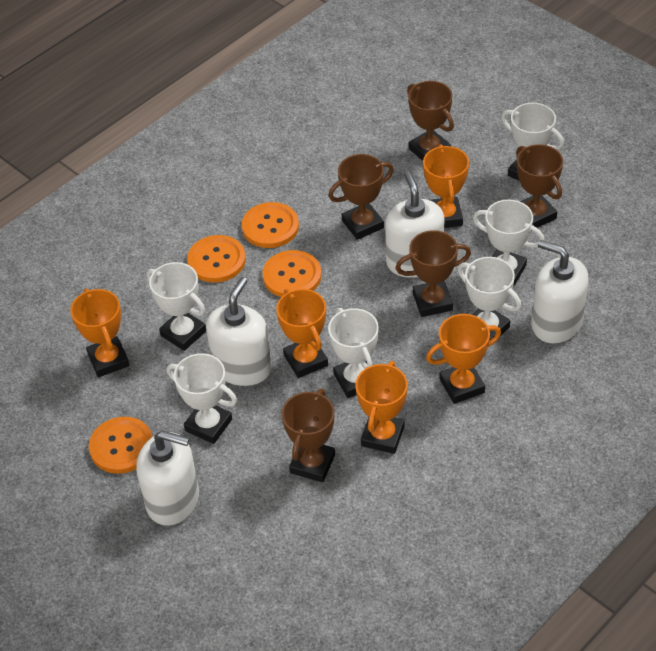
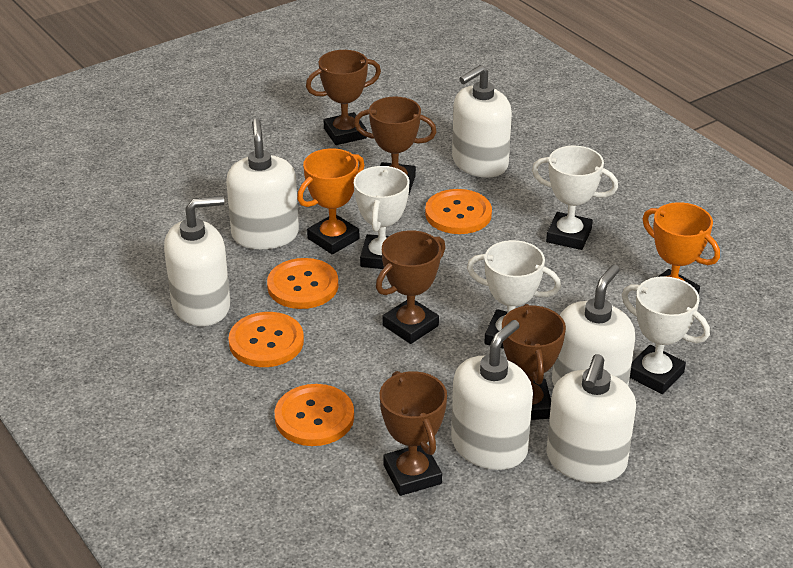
orange trophy: [70,288,130,377] [276,289,328,378] [355,361,408,454] [423,145,469,228] [426,314,501,404] = 5 -> [297,148,365,254] [643,202,720,294] = 2
white soap dispenser: [136,431,199,526] [206,277,272,386] [385,171,445,278] [531,240,589,343] = 4 -> [164,196,230,326] [226,119,299,249] [451,320,533,470] [452,65,512,178] [546,354,636,483] [552,265,635,386] = 6
white trophy: [147,262,206,351] [167,353,237,444] [328,308,379,398] [458,257,521,341] [473,199,544,287] [501,103,564,181] = 6 -> [354,166,410,269] [467,240,561,349] [532,146,618,250] [622,276,710,394] = 4

